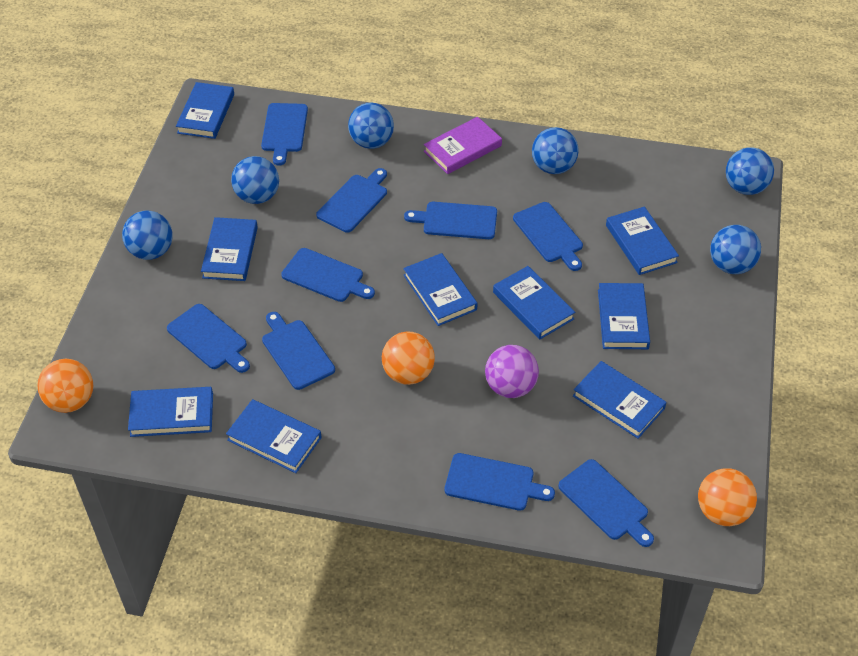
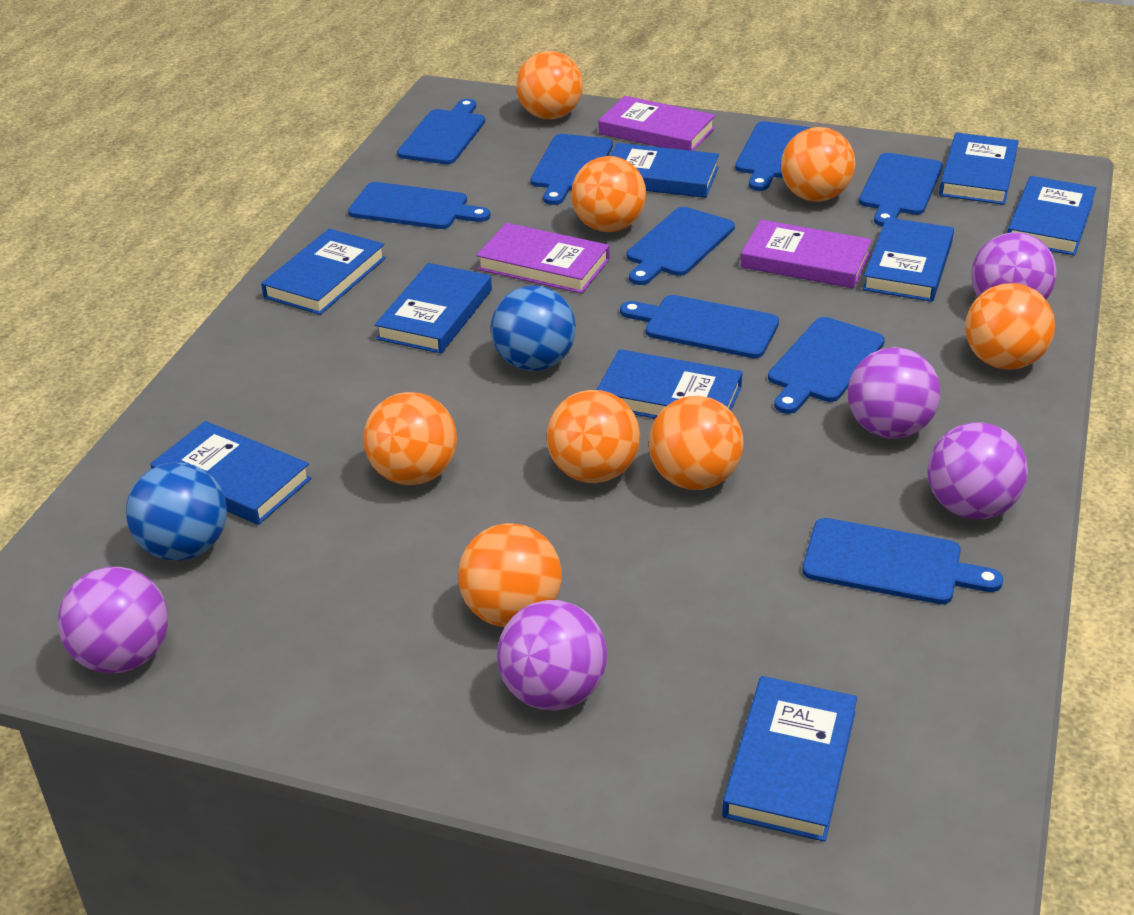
blue ball: [122,211,173,260] [231,156,279,204] [348,102,394,149] [532,127,579,174] [710,225,761,274] [726,147,774,195] = 6 -> [126,462,227,561] [491,285,576,371] = 2
orange ball: [37,359,93,413] [382,332,435,385] [698,468,757,526] = 3 -> [363,392,457,485] [458,523,562,627] [516,51,583,119] [547,390,640,483] [571,156,646,232] [649,396,743,490] [781,127,855,202] [965,283,1055,370] = 8
purple ball: [485,345,539,398] = 1 -> [58,567,168,674] [497,600,607,711] [848,347,940,439] [927,422,1028,519] [971,232,1057,299] = 5
purple book: [424,117,502,174] = 1 -> [476,223,609,294] [599,96,715,151] [741,220,872,288] = 3

